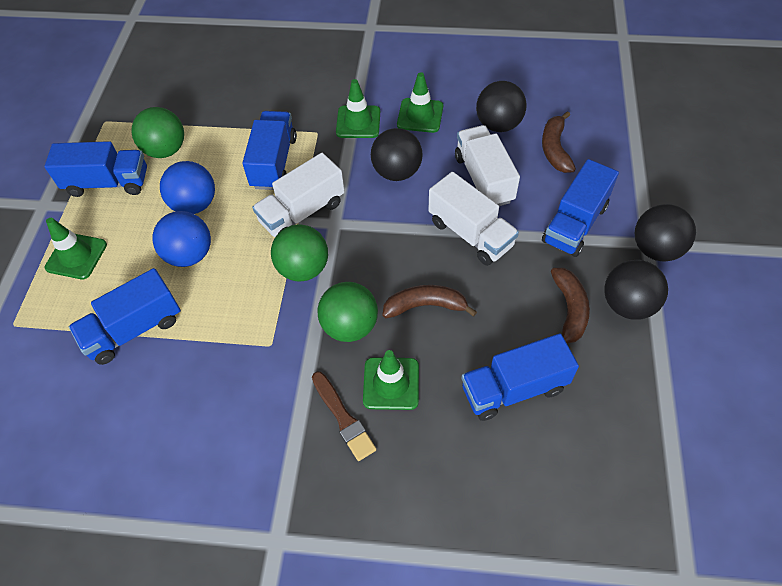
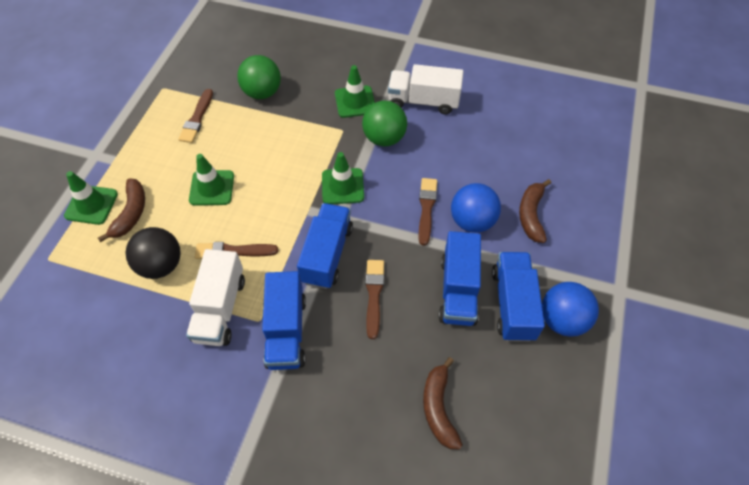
black ball: [371,128,423,181] [476,81,527,132] [604,260,668,320] [634,204,696,261] = 4 -> [125,227,181,279] = 1
blue truck: [44,141,147,197] [69,268,181,365] [242,111,297,190] [461,333,579,421] [542,159,619,257] = 5 -> [262,271,306,370] [297,203,353,289] [439,231,481,326] [492,252,545,342] = 4
brown brush: [312,372,377,461] = 1 -> [178,89,213,143] [195,242,279,259] [365,260,384,339] [418,178,437,246] = 4
green ball: [131,107,184,158] [271,224,328,282] [318,282,378,342] = 3 -> [237,55,281,99] [362,101,407,146] = 2
white truck: [252,153,345,237] [428,172,519,266] [455,125,520,206] = 3 -> [186,249,245,346] [388,64,464,114] = 2

